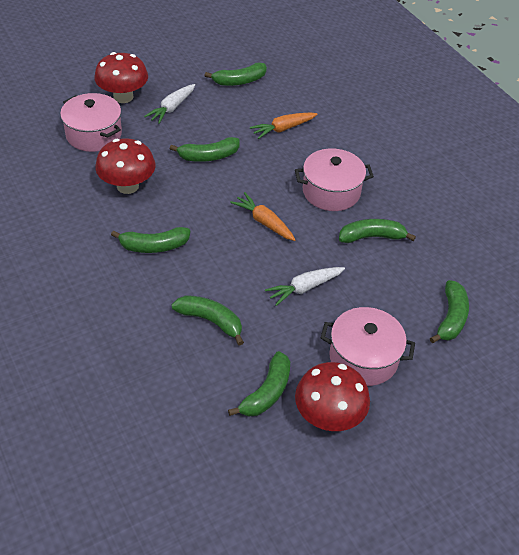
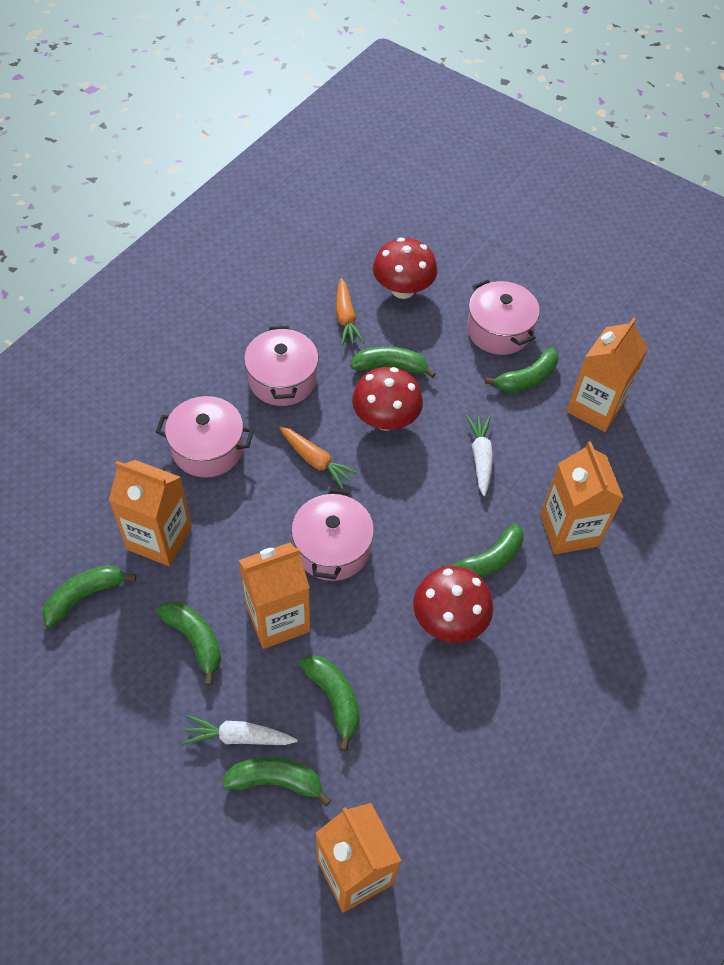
orange carton: none = 0 -> [109,460,192,566] [239,543,310,649] [316,803,402,913] [540,441,623,554] [566,317,648,432] = 5
pink pot: [60,93,122,152] [295,149,374,211] [321,307,415,386] = 3 -> [156,396,254,478] [244,326,319,406] [291,488,374,581] [467,280,540,355] = 4

